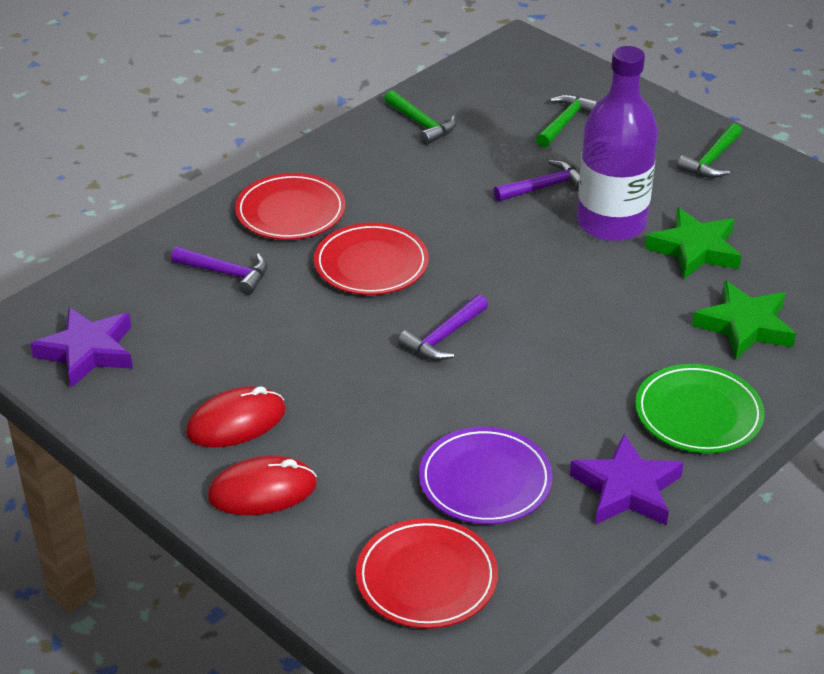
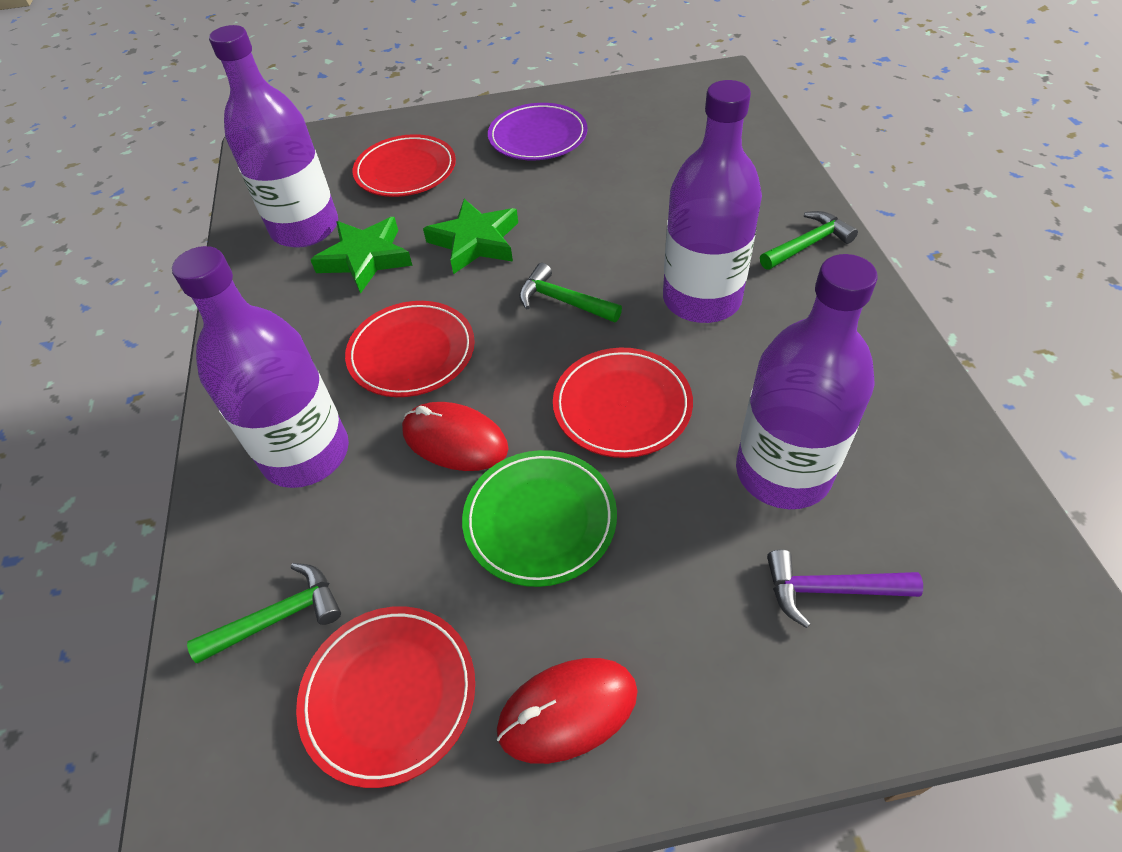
purple bottle: [577,46,658,241] = 1 -> [172,246,349,488] [209,25,338,248] [663,80,762,323] [736,254,877,509] = 4
purple hammer: [171,247,267,295] [398,294,488,361] [494,160,580,201] = 3 -> [767,550,923,628] = 1
purple star: [31,307,133,388] [570,434,684,525] = 2 -> none = 0
red plate: [235,173,346,240] [314,223,429,295] [356,518,498,629] = 3 -> [296,606,475,788] [345,301,475,397] [353,134,456,197] [553,348,693,458] = 4

